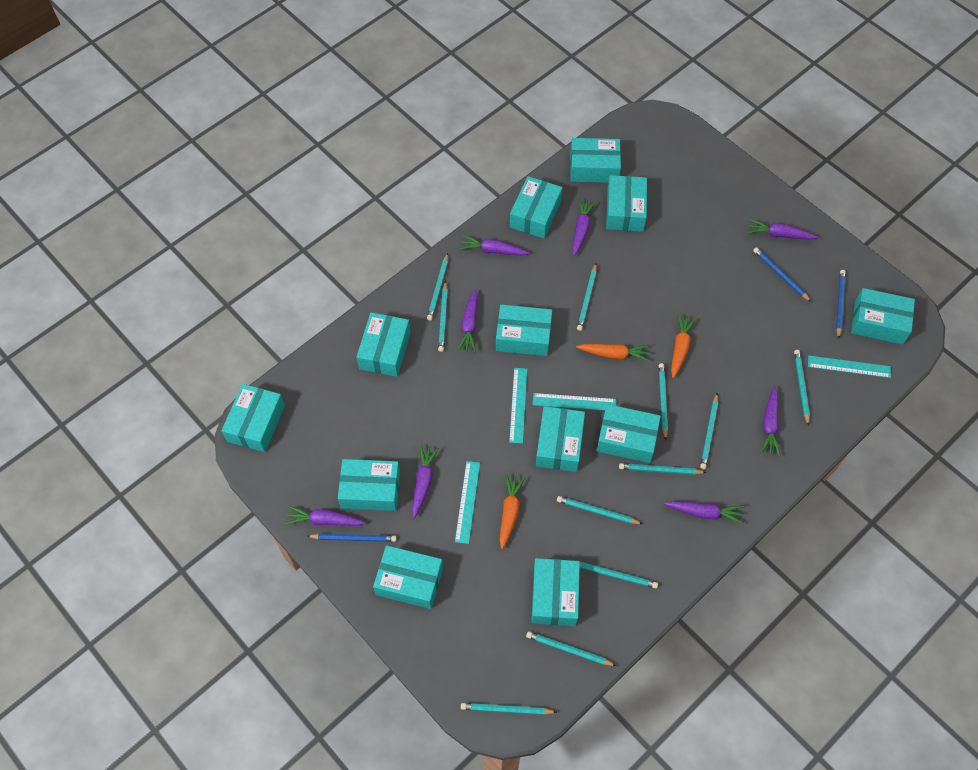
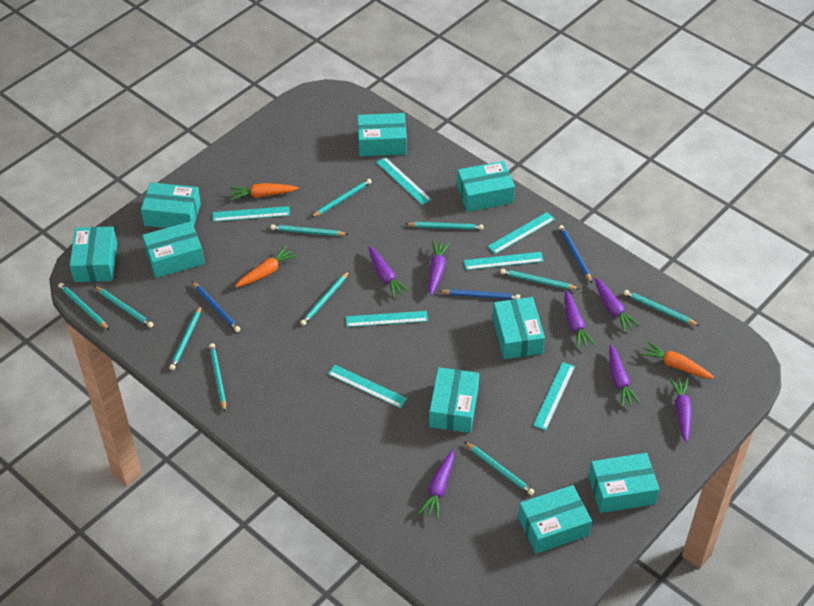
purple carrot: [285,506,366,526] [412,445,439,518] [457,289,478,353] [459,235,530,256] [572,198,596,256] [664,501,744,524] [747,219,818,240] [761,387,780,456] = 8 -> [369,246,410,299] [419,450,454,519] [428,240,450,296] [565,290,595,349] [594,278,640,333] [609,344,641,407] [669,378,692,443] = 7
turquoise box: [221,384,285,452] [338,459,400,511] [357,312,411,377] [373,545,443,609] [496,304,552,356] [510,176,562,239] [531,558,580,626] [536,406,585,472] [570,138,621,183] [596,404,661,463] [606,175,647,232] [851,288,915,345] = 12 -> [69,226,117,282] [141,182,201,228] [142,221,205,278] [357,113,407,157] [429,367,479,433] [457,161,515,212] [493,297,545,359] [518,485,592,554] [589,453,659,513] = 9
turquoise ruler: [455,461,480,544] [509,368,527,444] [533,393,616,410] [808,355,891,378] = 4 -> [213,206,290,222] [328,365,407,408] [346,311,428,327] [376,157,432,205] [464,252,544,270] [487,212,555,254] [533,362,575,430] = 7

